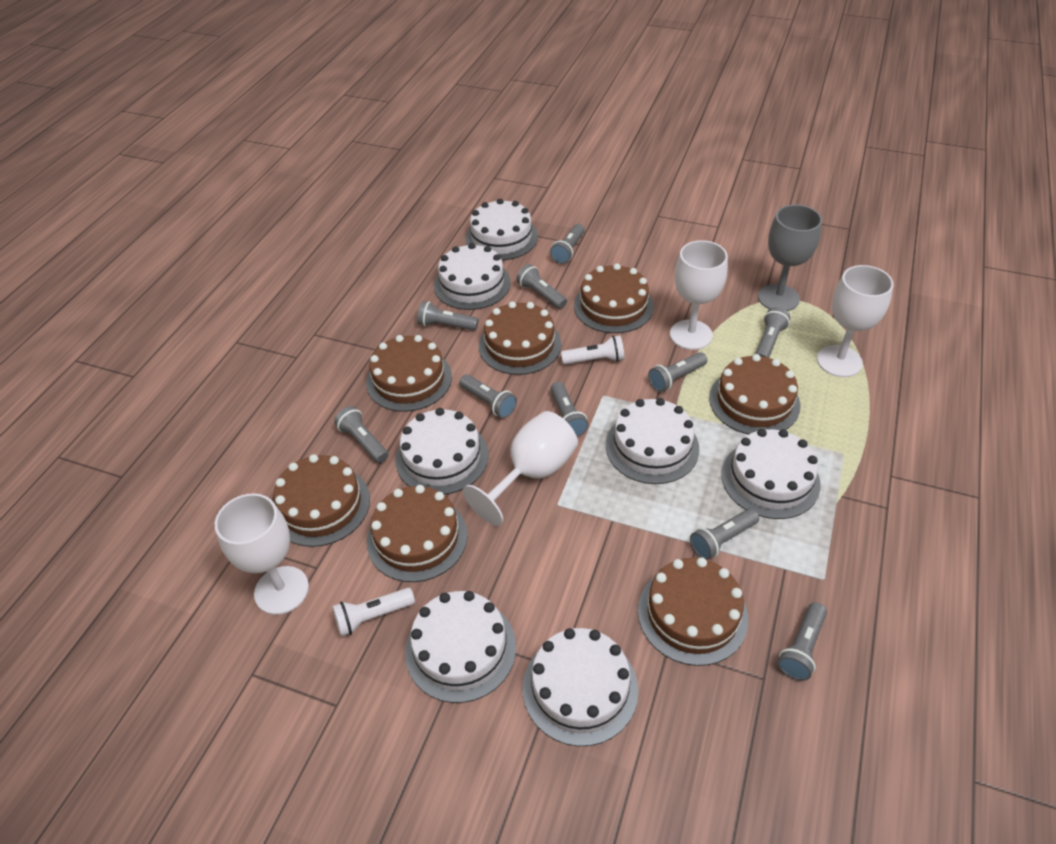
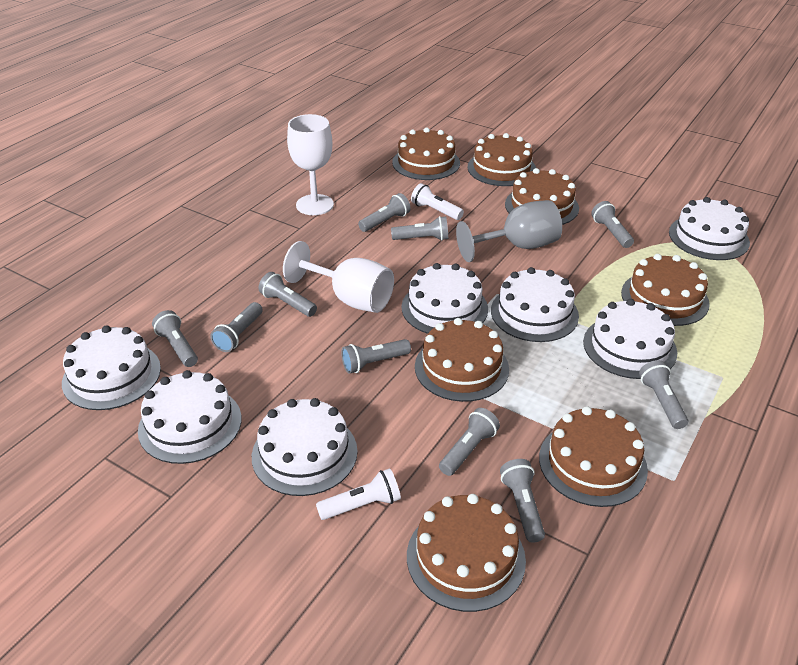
white goblet: [215,493,309,615] [463,411,578,526] [670,240,728,350] [817,265,894,377] = 4 -> [283,241,394,313] [287,114,334,215] = 2

